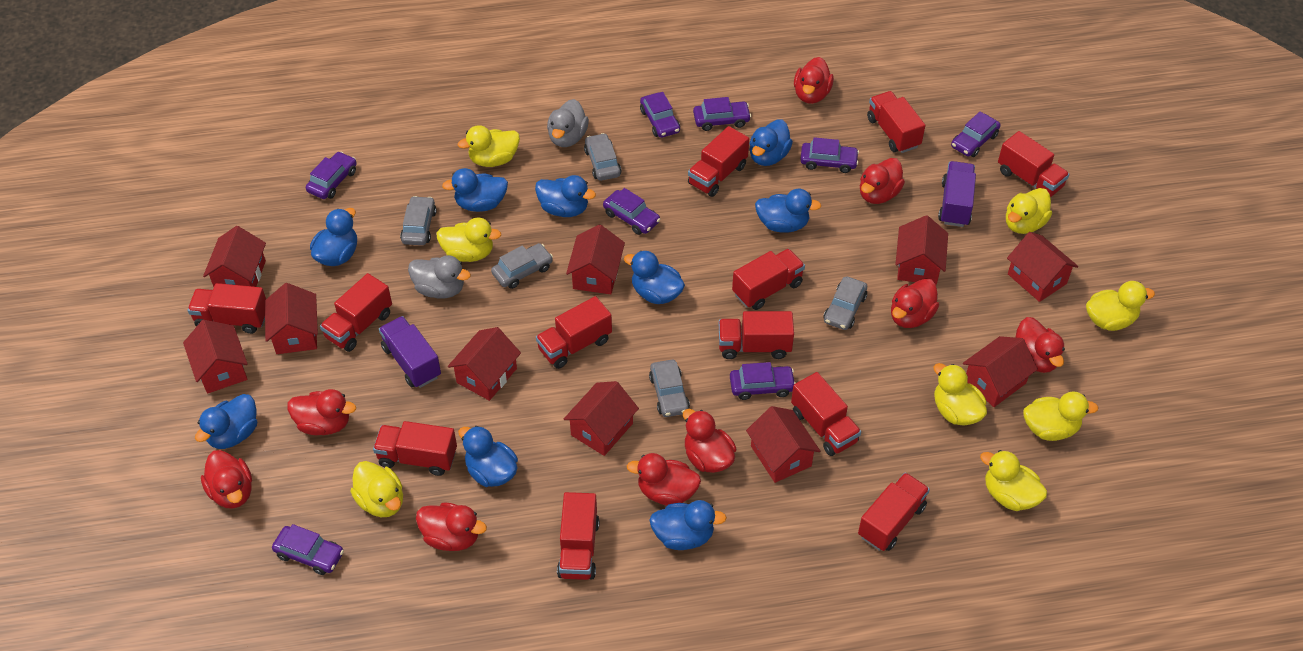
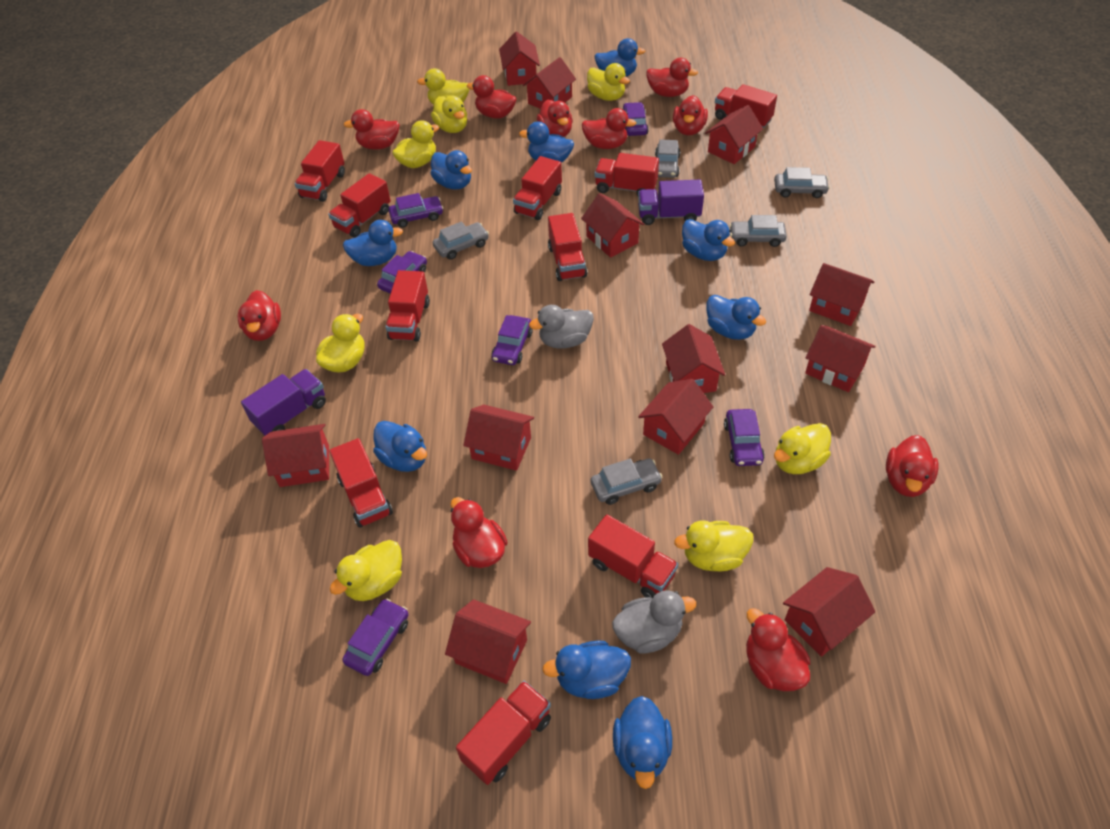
purple car: [272,524,344,575] [306,152,357,199] [603,188,661,235] [640,92,680,138] [693,97,751,131] [730,362,796,400] [800,137,859,173] [951,112,1001,157] = 8 -> [342,599,409,676] [377,251,427,294] [388,193,443,228] [492,315,533,365] [623,102,649,136] [724,409,765,466] = 6
red duck: [201,450,252,509] [287,389,356,435] [416,502,487,551] [627,453,701,506] [683,409,736,473] [794,57,834,104] [860,158,905,204] [891,278,939,328] [1015,317,1065,373] = 9 -> [238,290,281,341] [343,109,400,150] [450,497,508,568] [467,75,516,119] [537,100,573,137] [582,108,636,149] [646,58,698,97] [673,95,708,135] [746,608,810,691] [886,435,938,497] = 10
red house: [183,320,248,394] [203,226,266,287] [265,283,318,354] [448,327,521,401] [564,381,639,456] [566,224,625,294] [746,406,820,483] [895,215,948,285] [963,336,1038,407] [1007,232,1078,302] = 10 -> [262,424,329,487] [445,599,531,684] [463,405,534,471] [499,31,540,86] [523,57,576,109] [581,193,644,258] [638,379,713,455] [662,324,725,393] [705,105,763,164] [783,567,875,657] [805,325,876,392] [809,263,874,326] = 12
red truck: [187,283,266,334] [320,273,392,352] [373,421,457,476] [536,296,612,369] [557,492,600,580] [688,126,749,197] [719,311,794,359] [732,249,805,310] [791,372,861,456] [858,473,930,551] [867,91,925,153] [998,131,1070,197] = 12 -> [295,140,345,202] [328,173,391,237] [329,438,393,528] [386,270,430,342] [456,681,551,785] [513,156,562,220] [548,213,588,281] [588,515,678,598] [595,153,659,196] [715,84,777,128] = 10

